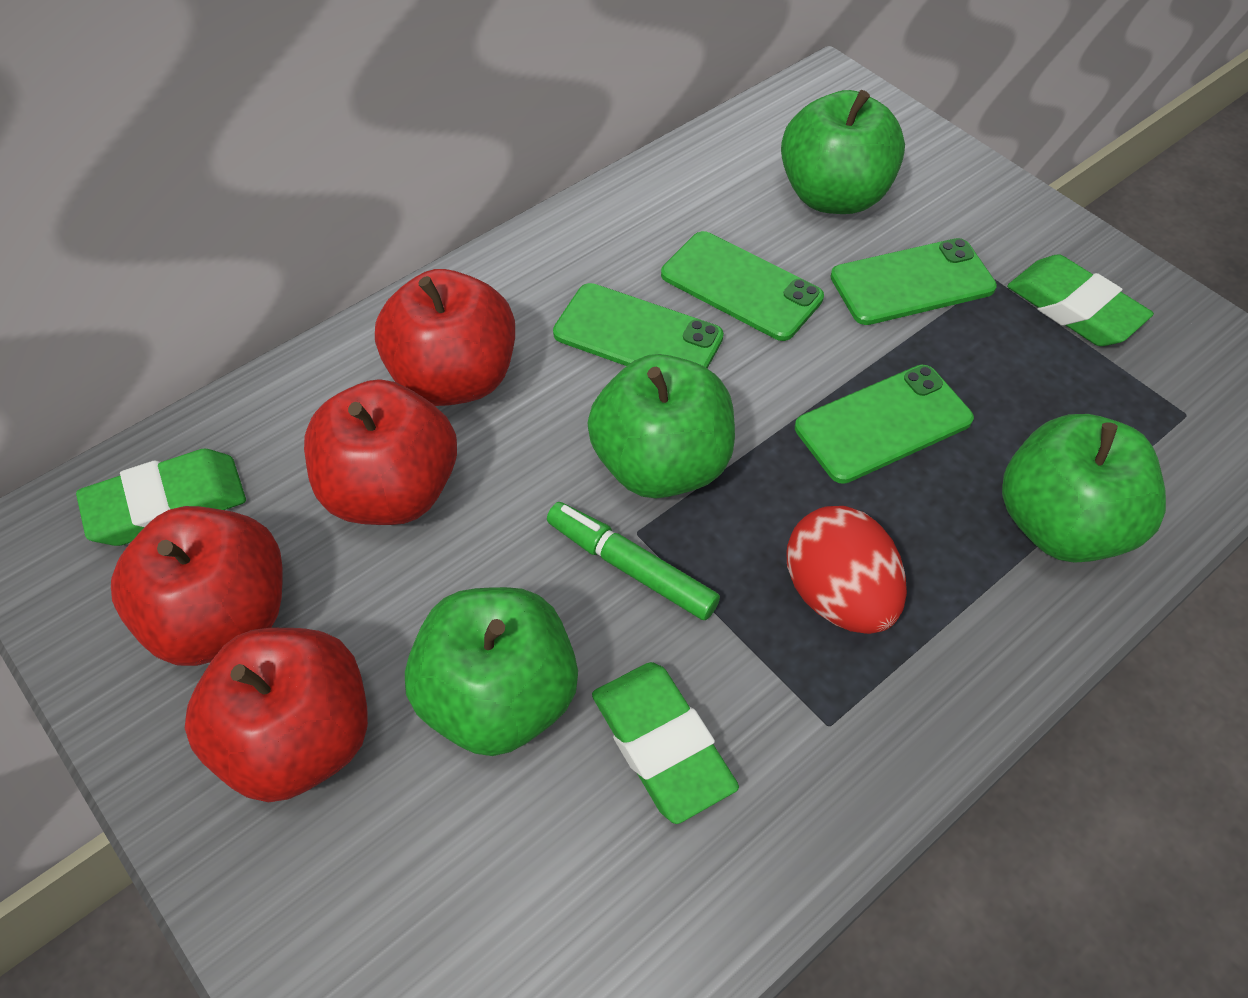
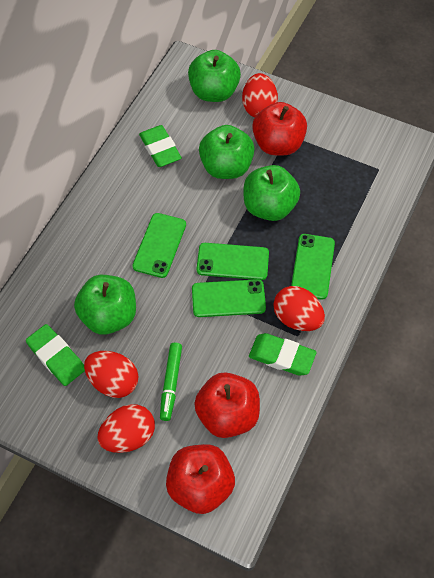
red apple: [111,506,283,666] [185,628,368,802] [304,379,457,525] [375,269,515,406] = 4 -> [166,444,235,514] [194,372,260,438] [252,102,307,155] = 3
red egg: [786,506,907,634] = 1 -> [84,351,138,398] [97,404,155,453] [242,73,278,117] [273,286,325,331] = 4

